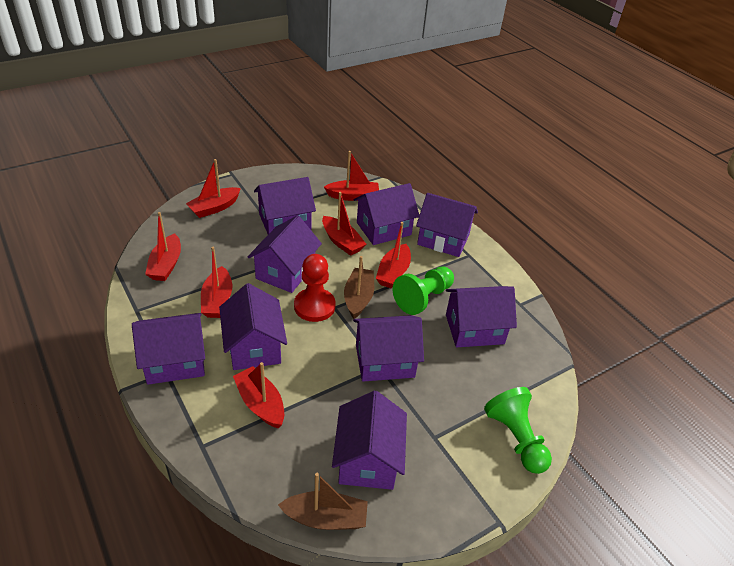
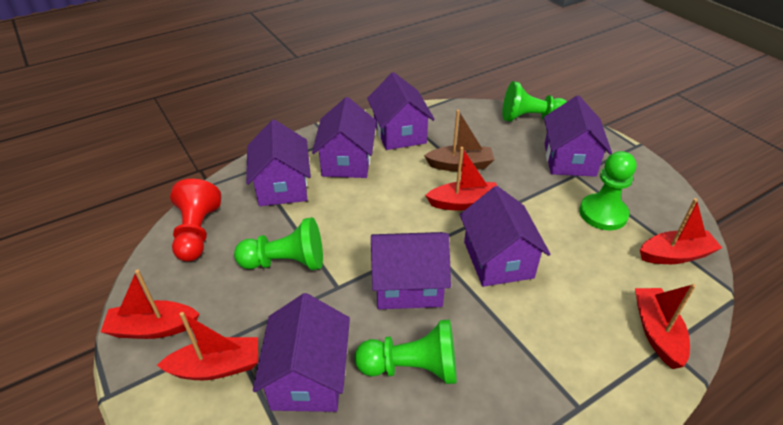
brown boat: [278,473,368,530] [344,256,374,319] = 2 -> [424,110,495,171] = 1
green pawn: [393,267,454,315] [484,387,552,474] = 2 -> [234,217,323,270] [355,319,457,384] [503,81,567,122] [579,151,636,230] = 4
purple house: [132,313,205,385] [219,283,287,370] [248,215,322,293] [254,177,316,234] [332,391,407,490] [353,183,419,245] [353,315,424,382] [416,193,478,257] [446,286,517,347] = 9 -> [246,119,311,206] [253,293,350,412] [312,97,376,178] [367,72,435,150] [371,232,451,309] [460,186,551,287] [544,96,612,177] = 7
red boat: [145,212,181,281] [186,159,241,218] [201,247,232,318] [233,362,284,428] [322,192,366,256] [324,151,379,201] [376,222,411,288] = 7 -> [101,270,199,339] [157,312,258,380] [425,147,497,211] [635,284,696,369] [640,198,722,264] = 5

